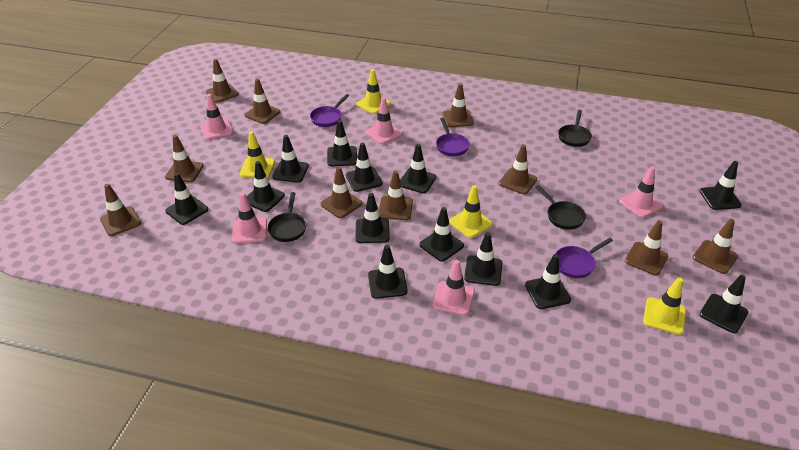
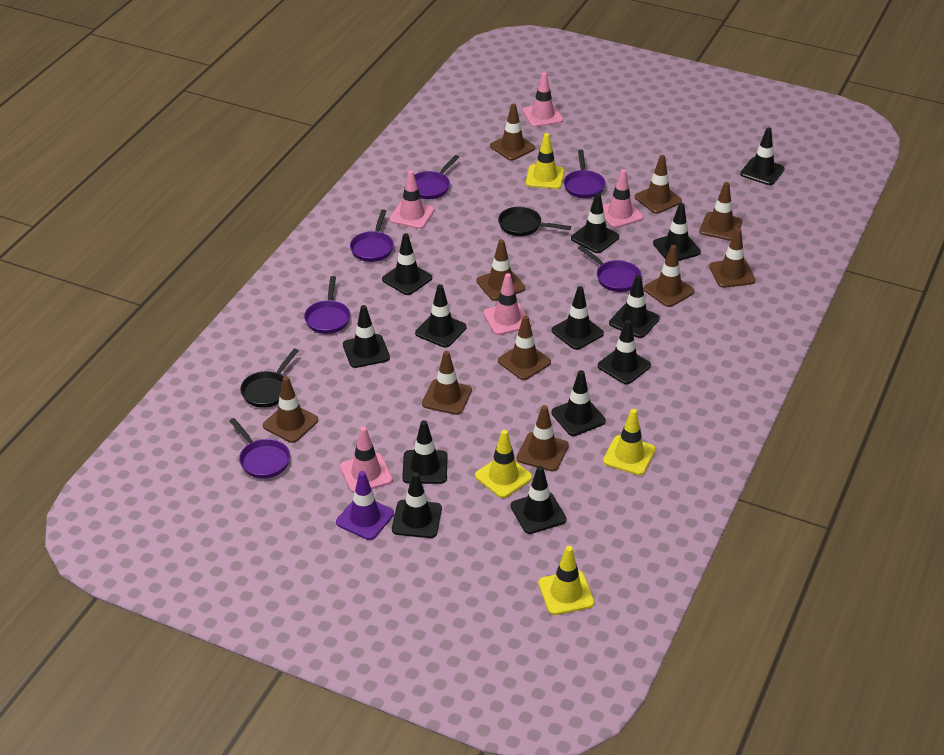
black pan: [267,192,306,242] [535,185,586,230] [558,110,592,147] = 3 -> [240,348,299,408] [498,207,571,236] = 2
purple pan: [310,94,349,127] [436,118,470,156] [555,238,613,278] = 3 -> [230,418,290,479] [304,276,350,334] [350,209,394,262] [414,155,459,199] [564,150,605,198] [578,245,641,292] = 6
purple traffic cone: none = 0 -> [336,471,394,540] = 1

